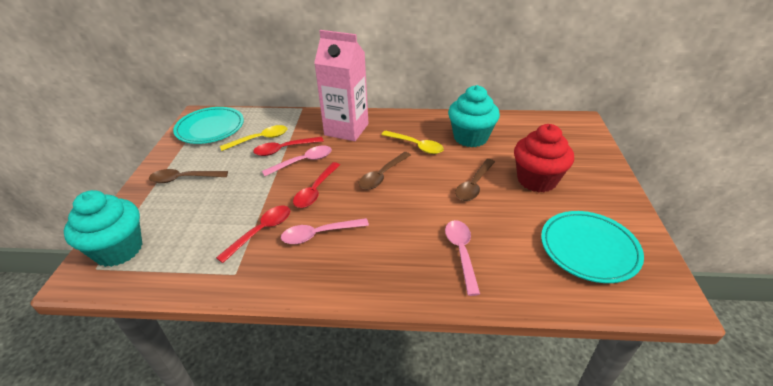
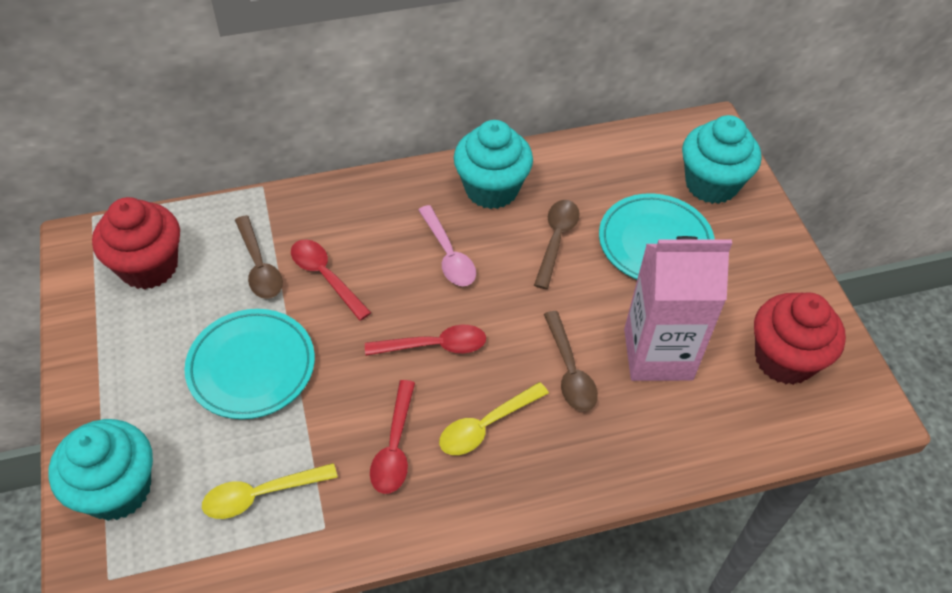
pink spoon: [262,145,332,176] [281,218,369,244] [445,220,480,296] = 3 -> [418,205,476,286] = 1
red cupcake: [514,124,574,192] = 1 -> [92,197,180,289] [754,292,846,385] = 2
turquoise cupcake: [64,190,143,267] [448,85,500,147] = 2 -> [48,419,153,521] [454,120,533,209] [682,115,761,204] = 3

